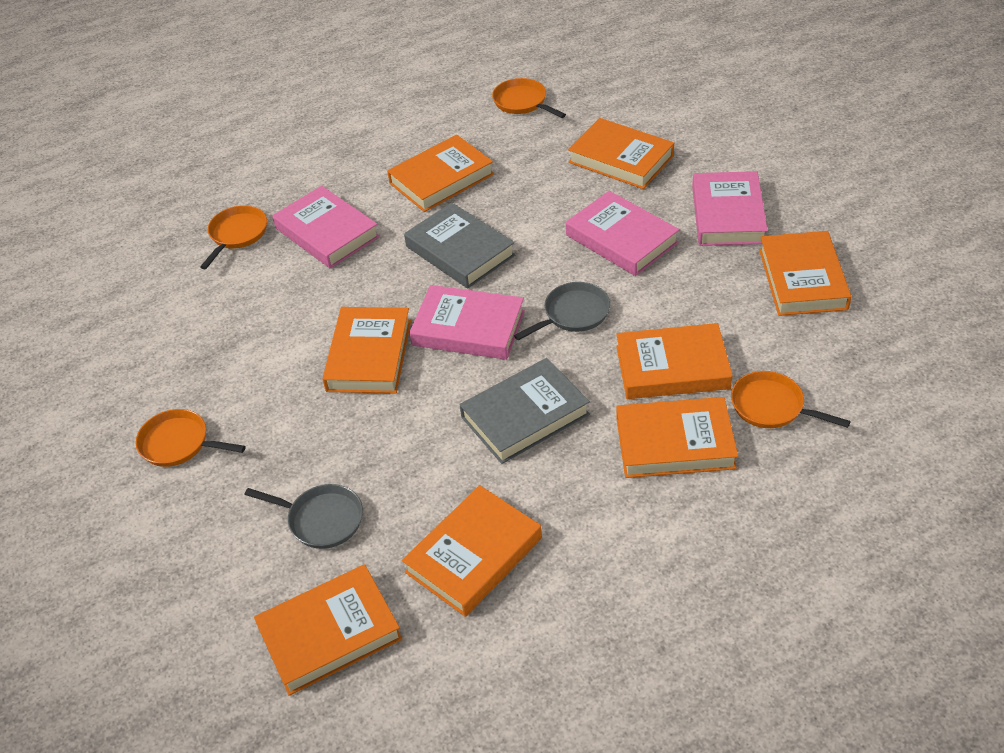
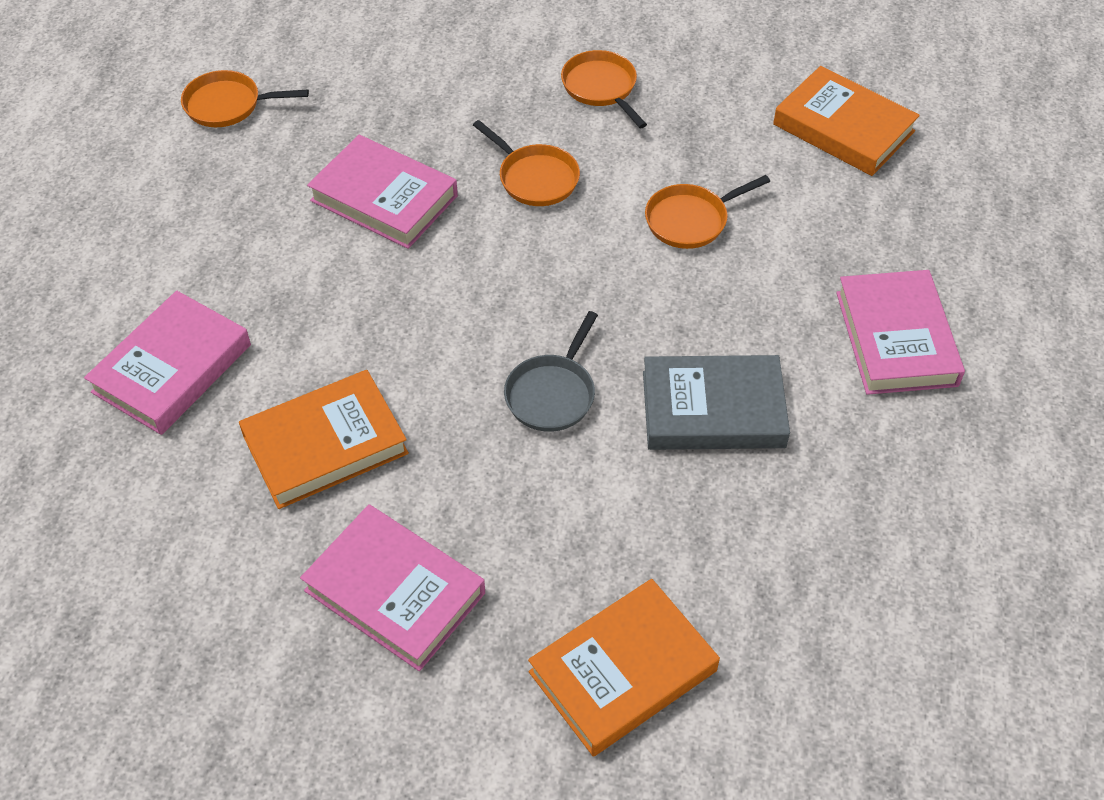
grey book: [404,202,515,288] [460,358,590,464] = 2 -> [643,355,790,450] = 1
grey pan: [245,484,363,549] [514,282,610,341] = 2 -> [504,311,598,432] = 1
orange book: [254,564,402,696] [322,307,411,394] [387,135,494,212] [402,485,542,617] [568,118,674,189] [616,323,733,399] [616,397,738,478] [759,231,852,316] = 8 -> [239,370,409,509] [528,579,720,757] [773,66,920,176] = 3

